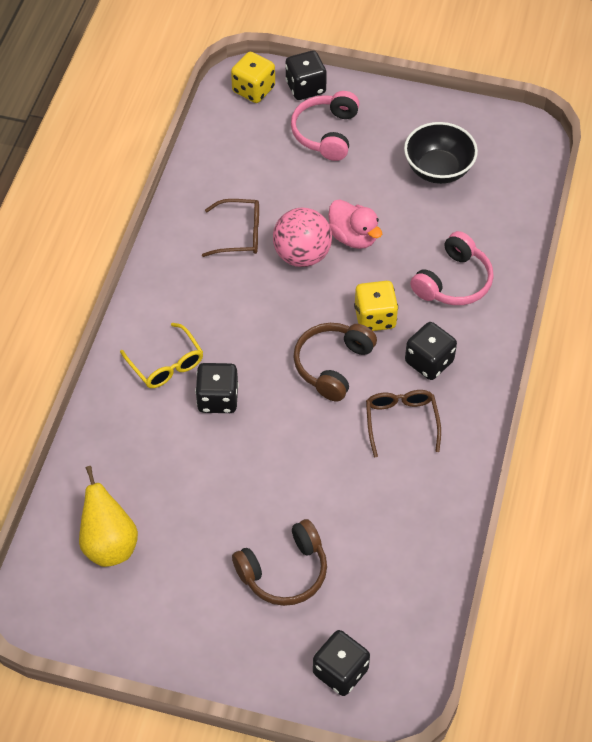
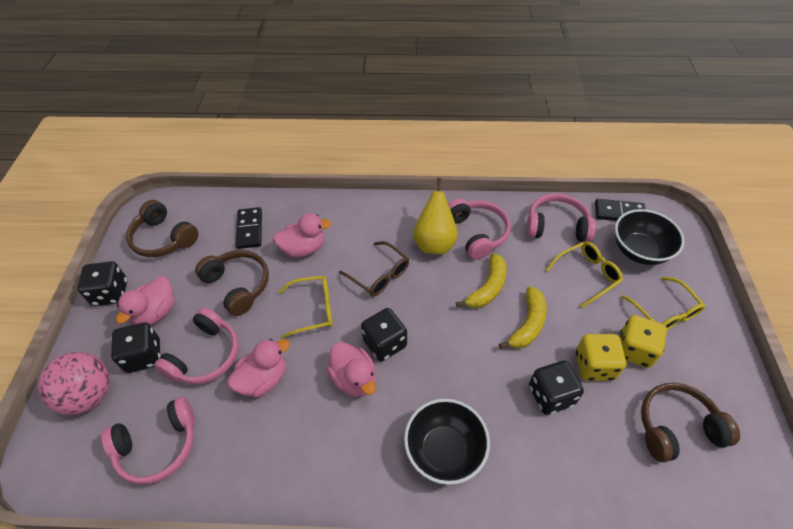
black bowl: [404,122,478,184] = 1 -> [404,399,490,485] [615,209,684,265] = 2
black domino: none = 0 -> [236,207,262,249] [595,199,645,221] = 2
brown glasses: [202,199,259,257] [366,390,441,457] = 2 -> [339,241,409,296] = 1
brown headphones: [232,519,327,606] [293,323,377,401] = 2 -> [126,200,198,257] [195,250,269,316] [641,383,740,463] = 3
pink duck: [328,199,382,249] = 1 -> [116,276,175,325] [227,339,290,397] [273,213,331,258] [327,342,376,397] = 4
pink headphones: [291,91,359,161] [410,231,494,305] = 2 -> [101,397,195,485] [154,308,239,384] [448,199,511,260] [526,194,596,242] = 4
yellow banana: none = 0 -> [456,253,507,308] [499,286,547,349] = 2
yellow glasses: [120,323,203,388] = 1 -> [278,276,333,338] [546,241,623,308] [621,276,705,330] = 3

